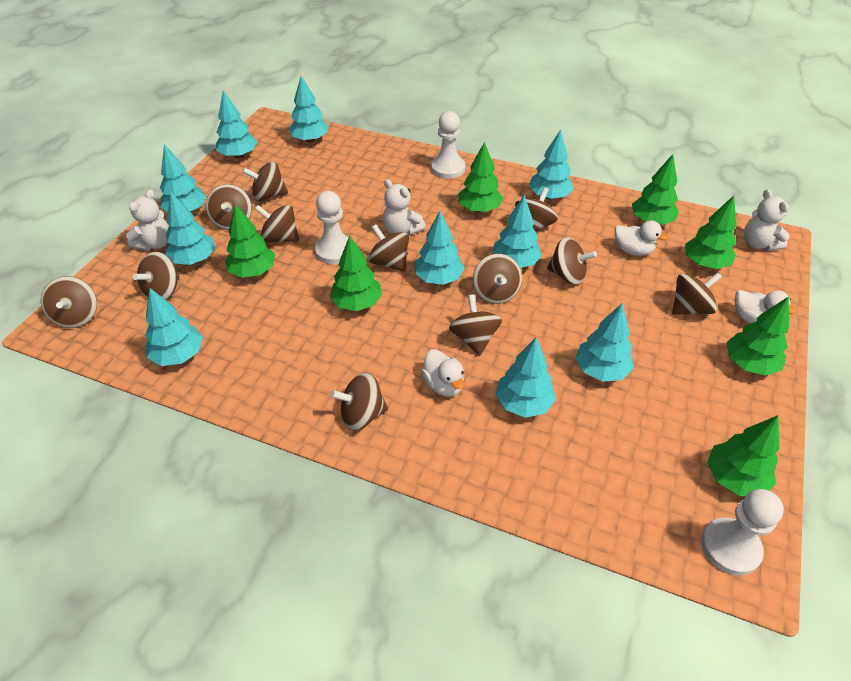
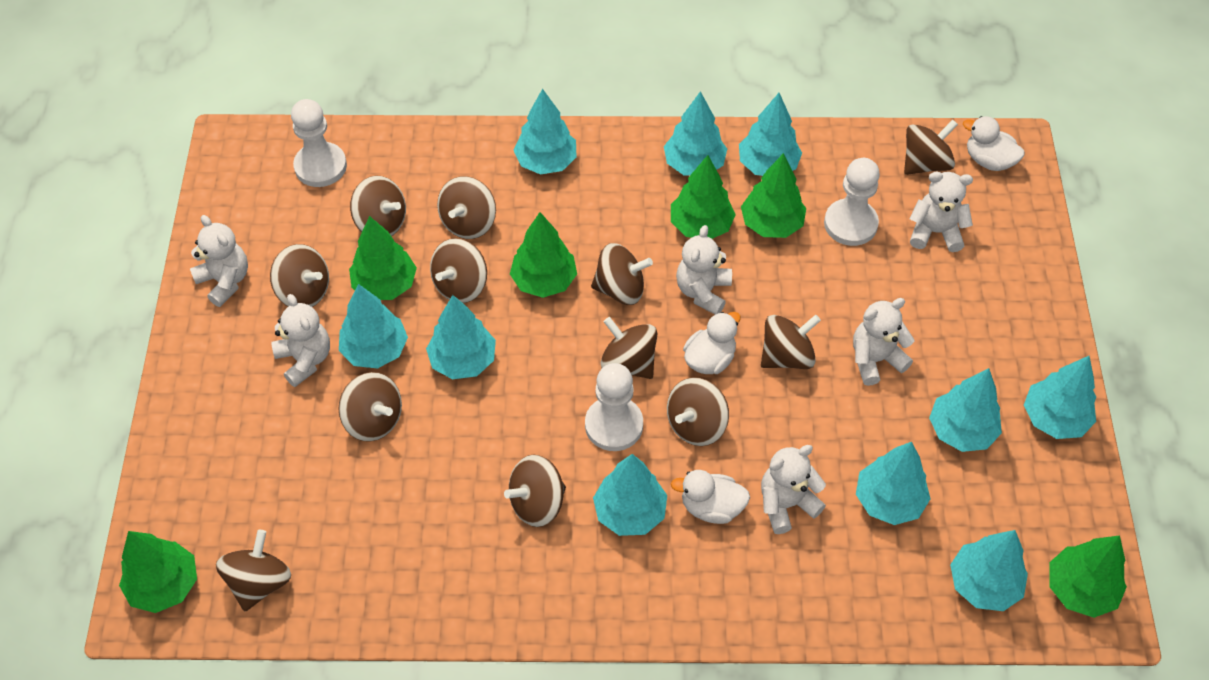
green tree: [225,204,275,278] [330,236,382,311] [458,142,503,213] [632,154,679,225] [685,195,736,269] [707,415,779,496] [727,296,789,376] = 7 -> [119,531,197,613] [349,216,417,300] [510,212,577,298] [671,155,736,239] [741,153,806,238] [1049,535,1127,618] = 6
white teddy bear: [126,190,169,251] [383,179,426,236] [744,189,790,251] = 3 -> [190,215,248,307] [271,294,330,387] [676,225,732,315] [761,445,826,534] [853,298,914,386] [909,172,973,252] = 6

